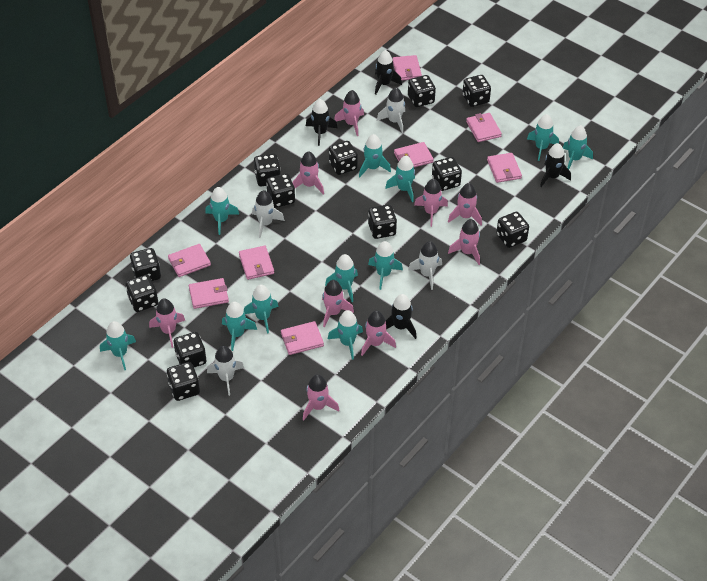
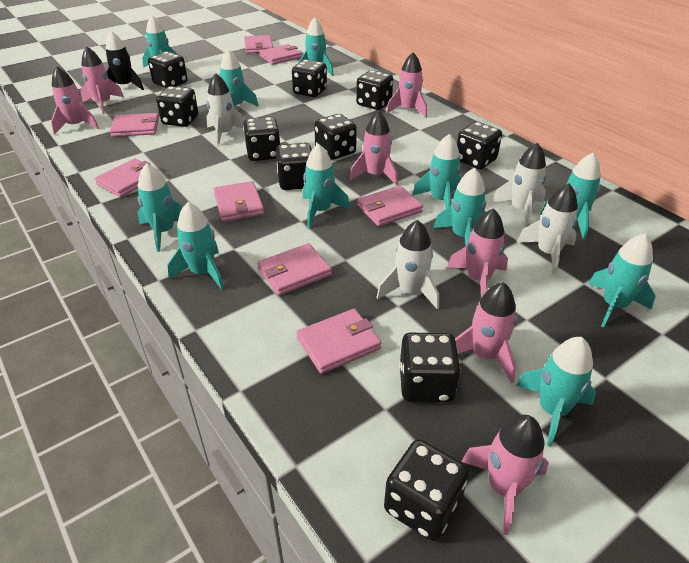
black dice: [126,275,158,312] [130,248,161,281] [167,362,200,401] [174,332,206,367] [254,154,281,187] [266,173,295,208] [329,141,358,175] [368,205,397,239] [408,75,436,107] [432,157,462,191] [462,75,491,107] [496,212,529,248] = 12 -> [148,51,188,88] [156,86,198,127] [243,117,280,161] [276,143,312,190] [292,59,327,97] [314,114,357,160] [356,70,393,110] [384,439,469,541] [399,333,460,402] [457,122,502,169] = 10
black rocket: [306,99,337,146] [375,50,402,95] [385,294,417,339] [540,143,571,187] = 4 -> [106,31,144,90] = 1
pink rocket: [149,298,185,348] [292,151,324,195] [303,374,339,420] [322,280,354,327] [334,90,364,136] [361,311,396,356] [414,179,448,227] [448,183,482,225] [448,219,480,265] = 9 -> [51,66,99,135] [81,47,124,114] [350,111,398,186] [386,52,427,118] [447,208,508,298] [455,282,517,383] [461,415,549,535] = 7

